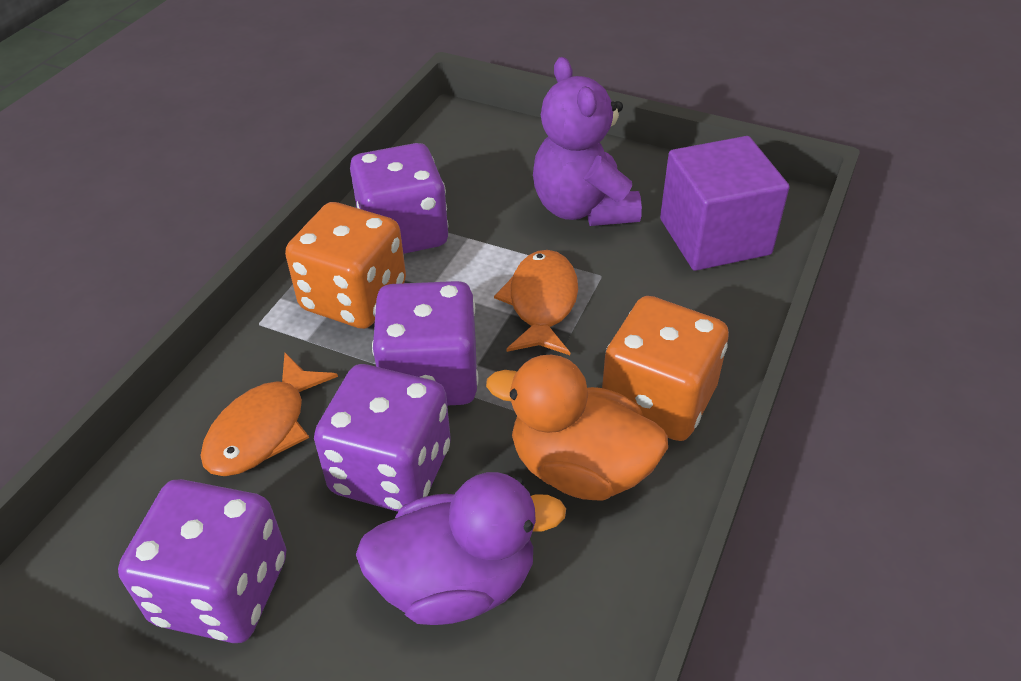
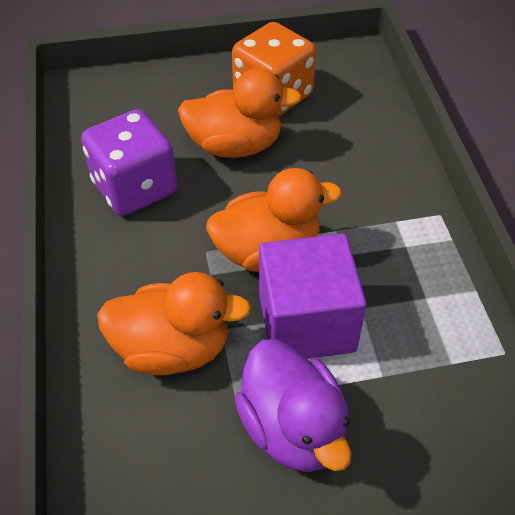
orange dice: [285,202,406,329] [602,296,729,441] = 2 -> [232,22,316,116] = 1
orange duck: [486,355,668,501] = 1 -> [97,272,251,375] [178,68,302,158] [206,168,342,272] = 3
orange fish: [200,353,338,476] [494,250,578,355] = 2 -> none = 0
purple dice: [118,479,287,643] [314,364,451,512] [350,143,448,254] [372,281,479,406] = 4 -> [81,109,177,216] = 1
purple teddy bear: [533,57,642,226] = 1 -> none = 0

